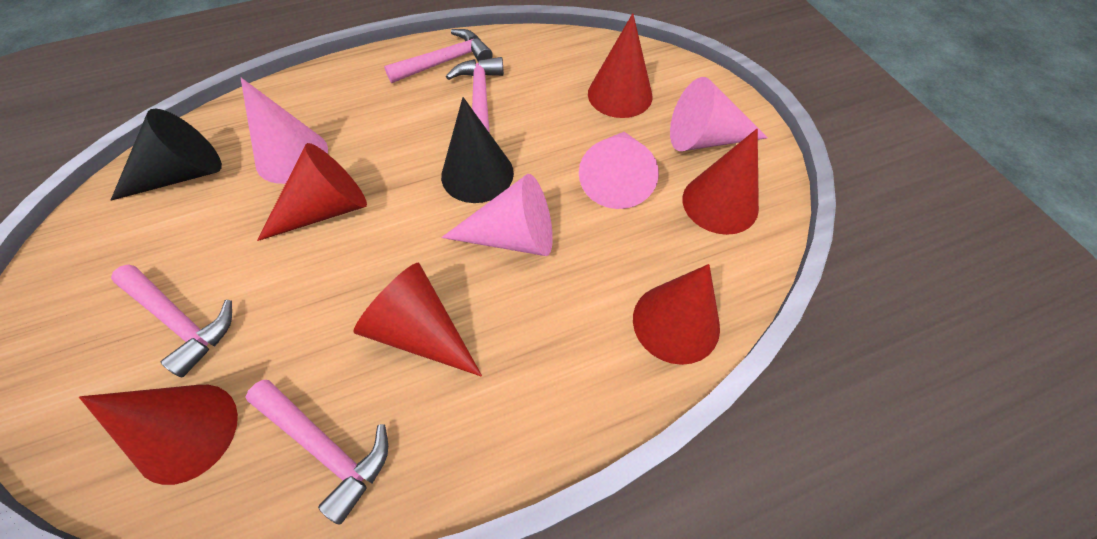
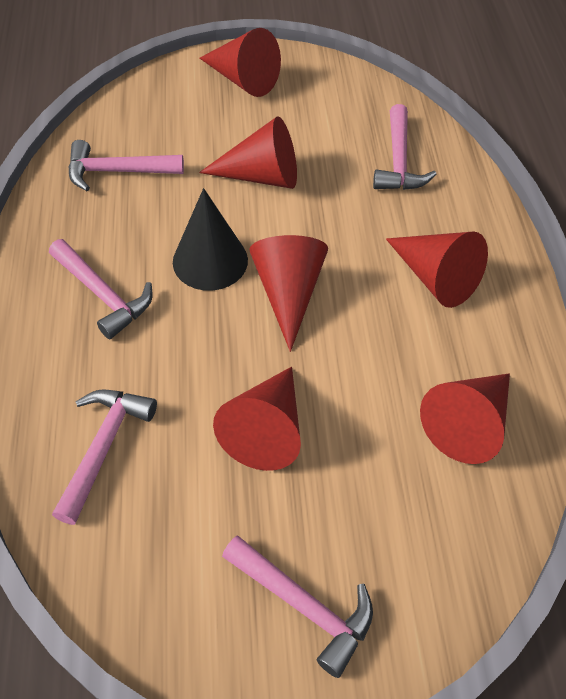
black cone: [111,109,222,201] [441,97,514,203] = 2 -> [173,188,248,291] = 1
pink cone: [241,78,328,184] [441,174,553,256] [579,132,659,209] [670,77,768,151] = 4 -> none = 0
pink hammer: [111,264,232,377] [246,380,388,525] [384,29,493,83] [446,57,504,133] = 4 -> [49,239,152,339] [52,389,157,525] [68,140,184,191] [222,536,373,678] [373,104,437,190] = 5

